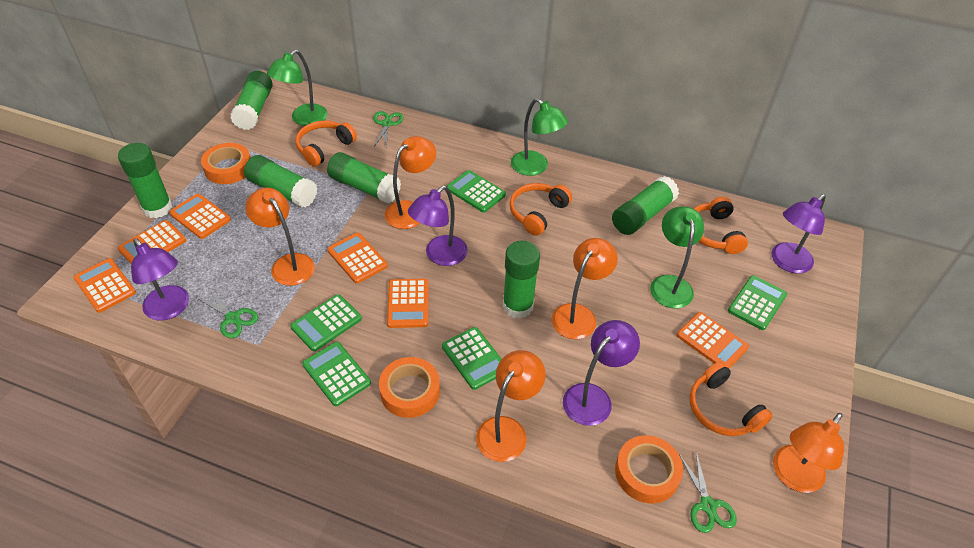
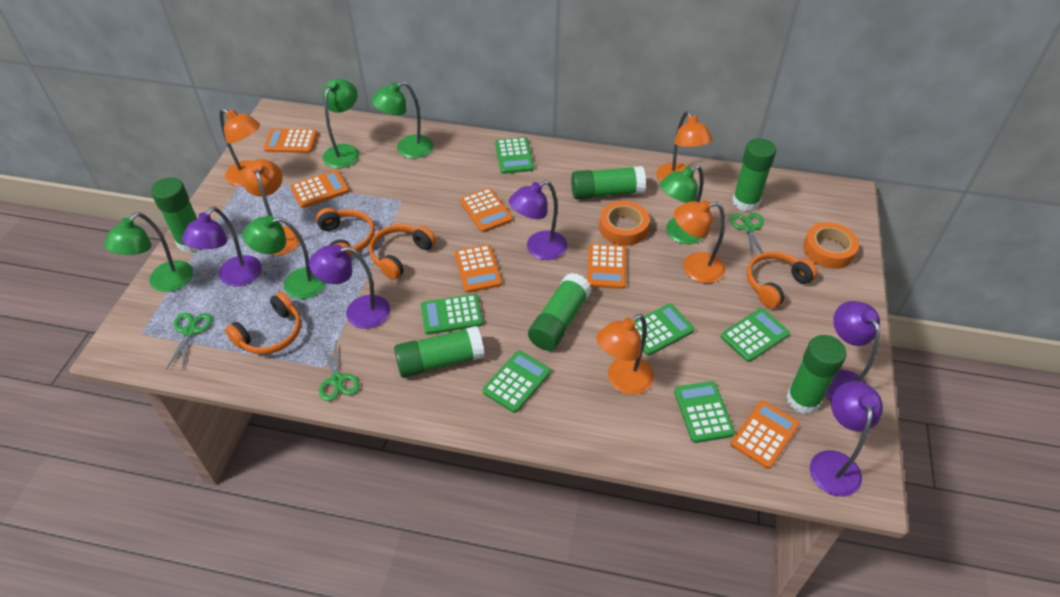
green calculator: [290,294,362,351] [302,342,371,406] [442,327,502,390] [447,170,506,213] [728,275,787,330] = 5 -> [421,294,483,335] [483,351,551,413] [495,137,534,174] [635,304,694,356] [674,381,735,443] [721,308,790,362] = 6
green lamp: [267,50,328,126] [511,98,568,176] [650,206,704,308] = 3 -> [104,212,193,292] [243,216,326,299] [323,79,359,168] [371,81,433,159] [660,165,703,244] = 5
orange tape: [201,143,251,184] [379,357,440,418] [615,435,683,504] = 3 -> [599,201,649,246] [803,222,859,269] = 2
purple lamp: [131,238,189,321] [408,186,468,266] [563,320,640,426] [771,194,826,273] = 4 -> [182,207,262,286] [309,245,390,329] [509,180,567,260] [810,381,883,496] [825,301,880,401] = 5

